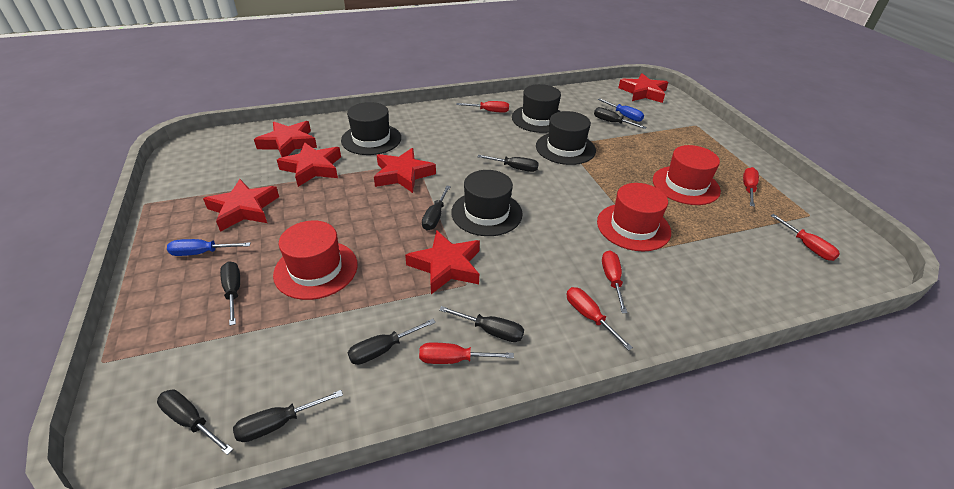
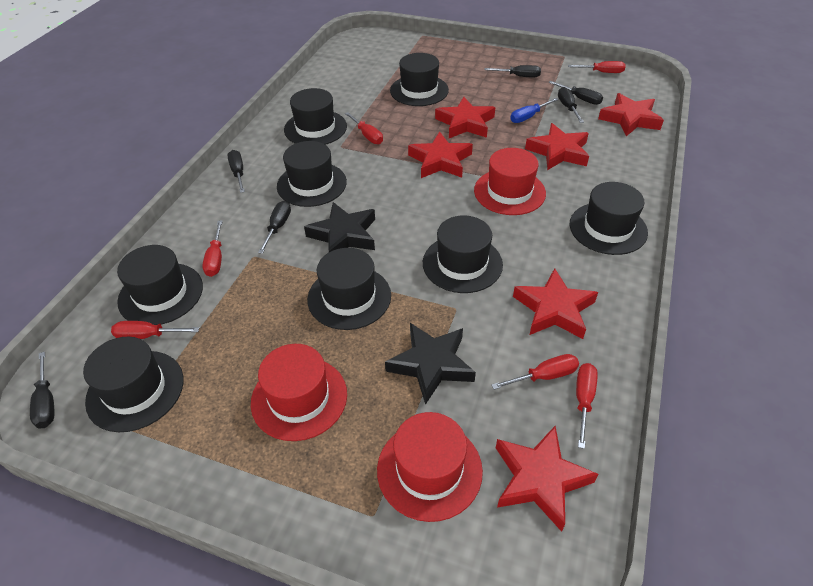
black hat: [341,102,401,155] [451,170,523,236] [512,84,561,133] [536,111,596,165] = 4 -> [83,337,183,432] [117,245,203,325] [277,141,347,207] [284,88,347,145] [307,248,391,330] [390,53,449,106] [423,215,503,293] [570,182,648,255] = 8
black screwdriver: [157,389,233,455] [220,261,240,326] [233,390,343,442] [348,319,436,365] [422,186,451,230] [439,306,524,342] [477,155,539,172] [594,107,646,129] = 8 -> [30,352,54,428] [227,150,245,193] [258,201,291,254] [484,65,541,77] [548,81,603,105] [558,87,584,123] = 6
black star: none = 0 -> [304,202,375,252] [385,323,476,405] = 2
blue screwdriver: [167,239,251,256] [598,98,644,122] = 2 -> [510,98,559,123] = 1

